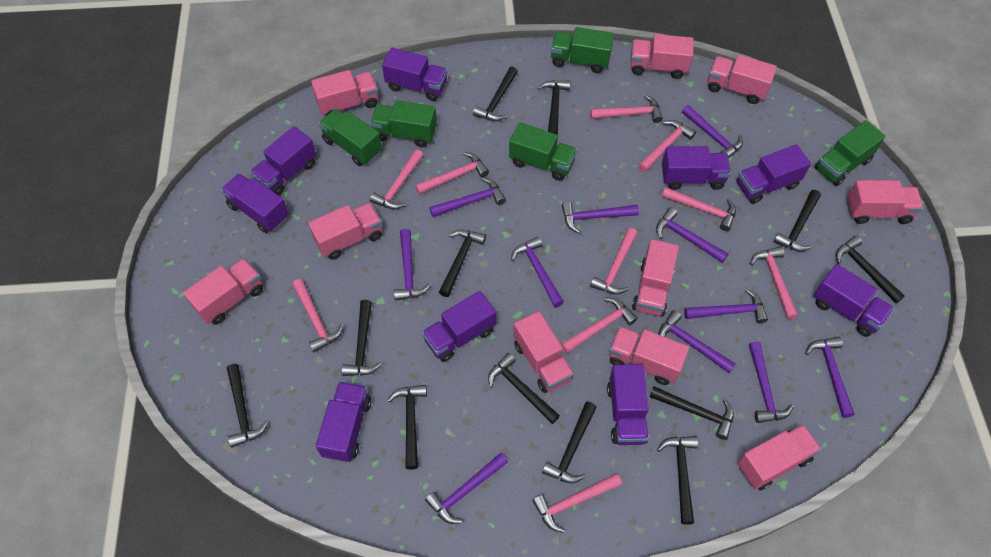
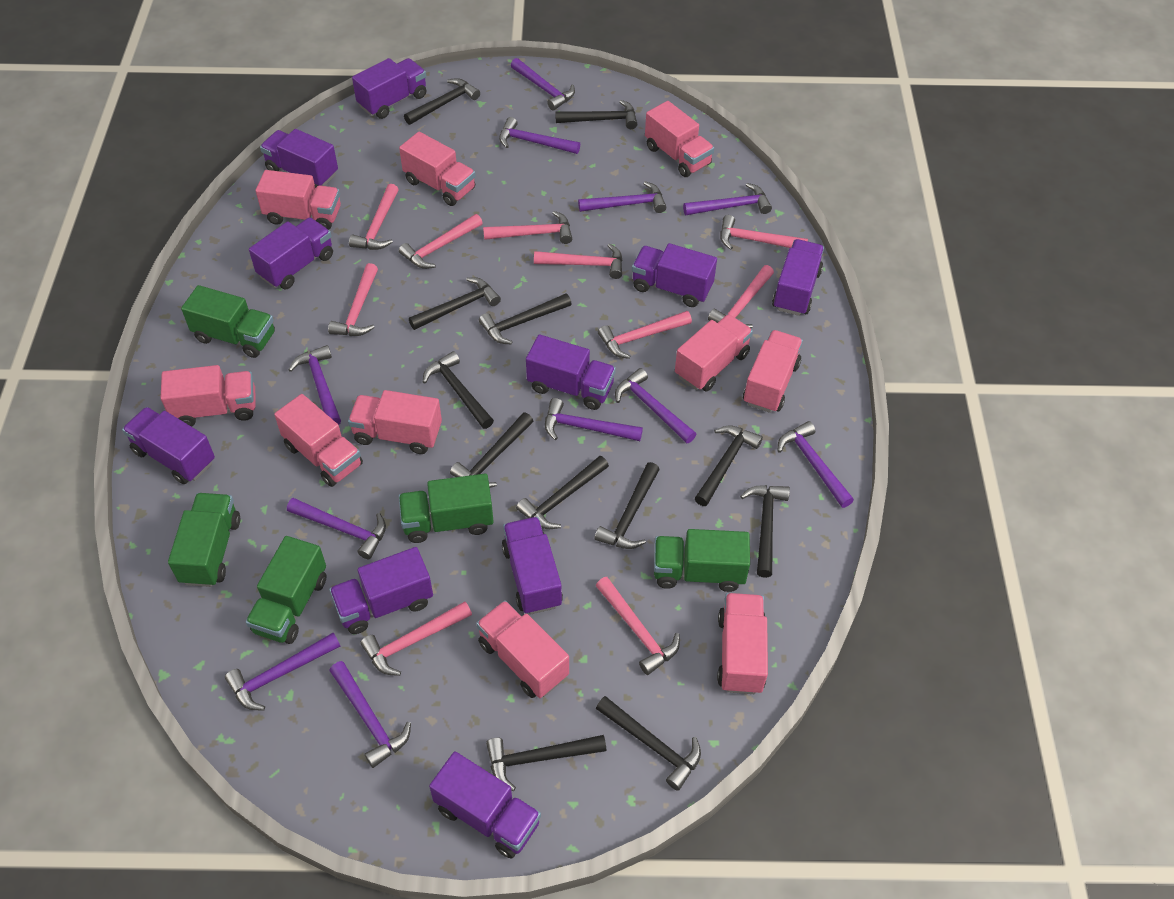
purple truck: [221,173,289,233] [250,126,316,195] [316,381,371,462] [382,48,448,101] [422,291,496,362] [607,364,649,445] [662,146,731,190] [736,144,811,204] [814,264,894,337] = 9 -> [122,407,215,484] [249,217,333,290] [260,129,338,188] [329,547,433,634] [352,58,426,119] [429,751,541,859] [502,517,563,615] [526,335,616,410] [632,243,717,307] [772,239,824,316] = 10

